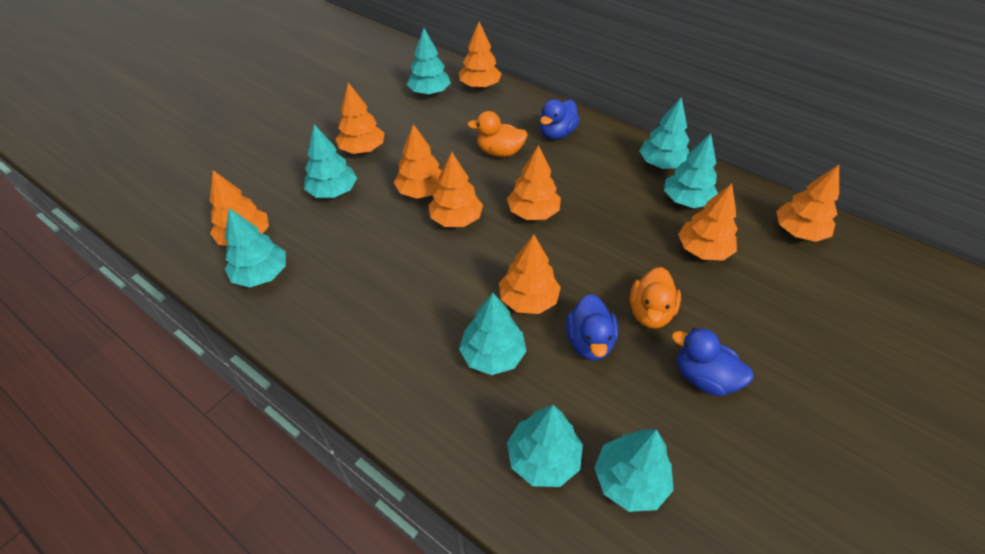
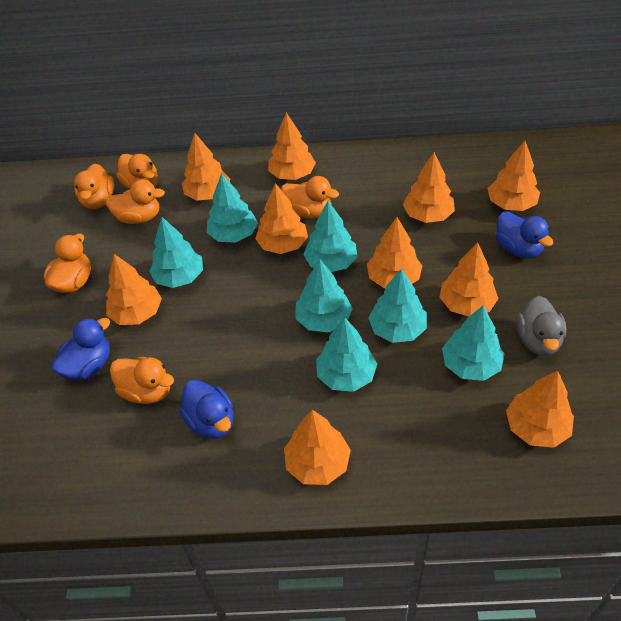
grey duck: none = 0 -> [516,296,566,356] = 1
orange duck: [467,111,528,157] [630,267,681,329] = 2 -> [44,234,91,293] [74,164,114,209] [105,179,165,224] [110,357,174,404] [116,154,158,189] [281,176,339,218] = 6
orange tree: [210,170,269,246] [336,82,384,154] [394,124,442,199] [429,152,483,227] [459,22,502,89] [499,235,561,314] [507,145,561,220] [678,183,738,261] [776,165,839,242] = 9 -> [106,254,162,325] [182,133,230,201] [255,183,308,254] [268,112,316,180] [284,410,351,485] [367,217,422,288] [403,152,455,223] [440,242,499,317] [488,141,540,211] [506,370,574,448] = 10
turquoise tree: [225,208,286,287] [304,124,357,198] [407,28,451,95] [459,293,526,375] [507,405,583,487] [594,429,674,512] [640,97,689,169] [664,133,718,208] = 8 -> [149,217,203,288] [207,173,258,243] [295,259,353,332] [303,201,357,272] [316,317,377,392] [368,269,427,343] [442,305,505,381] = 7

